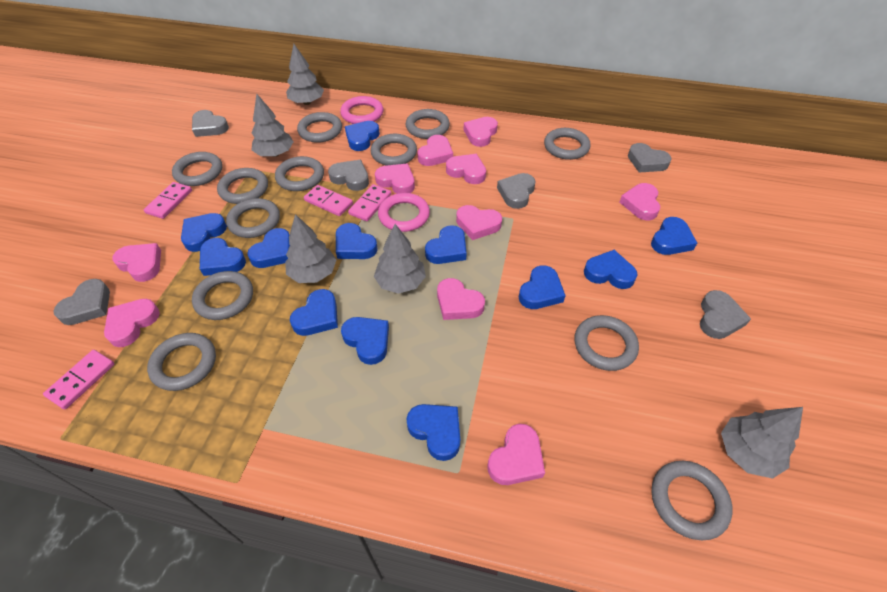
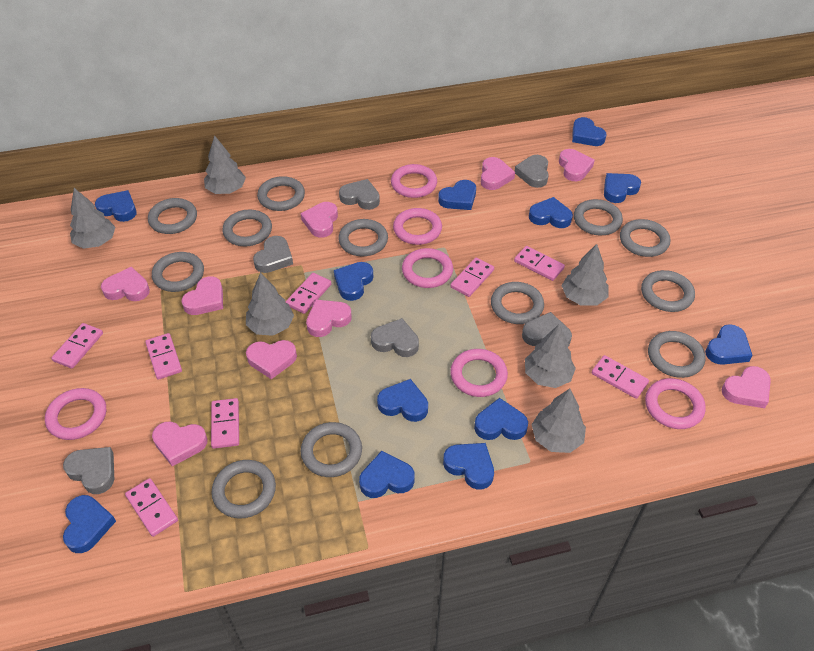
grey tree: [251,94,294,157] [285,214,336,283] [286,44,324,105] [374,224,426,294] [721,407,803,479] = 5 -> [70,188,115,249] [204,135,246,194] [246,273,294,336] [525,324,576,388] [531,389,586,453] [561,244,609,306] = 6
pink domino: [43,350,115,410] [144,182,192,219] [304,185,353,216] [348,184,391,221] = 4 -> [51,323,103,369] [125,478,178,537] [145,333,182,380] [211,398,239,449] [286,273,331,314] [450,258,494,297] [514,246,565,281] [591,355,649,399] = 8
pink heart: [104,299,160,347] [113,243,161,282] [375,164,415,194] [418,135,453,166] [437,278,485,320] [446,154,486,184] [456,205,502,240] [464,117,498,147] [488,424,545,485] [619,183,660,220] = 10 -> [101,267,150,301] [152,421,208,466] [181,276,223,315] [246,340,297,379] [301,202,338,238] [306,300,352,337] [481,157,515,190] [559,149,595,181] [722,366,771,408] = 9
pink ring: [340,96,383,124] [378,193,430,232] = 2 -> [45,388,106,440] [391,164,437,198] [393,208,442,245] [402,248,453,288] [450,349,508,397] [645,378,706,429] = 6

